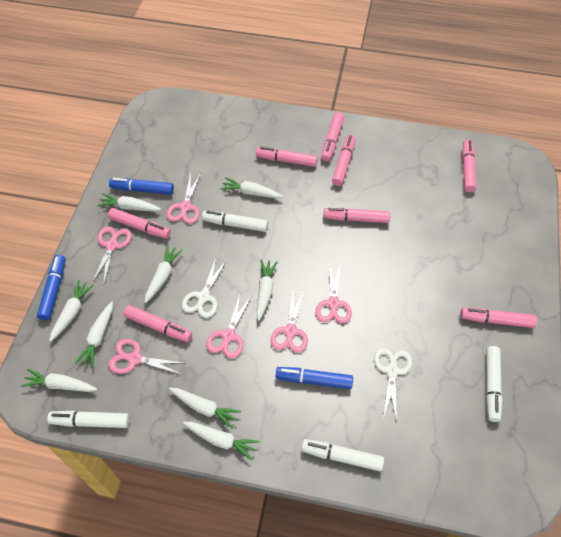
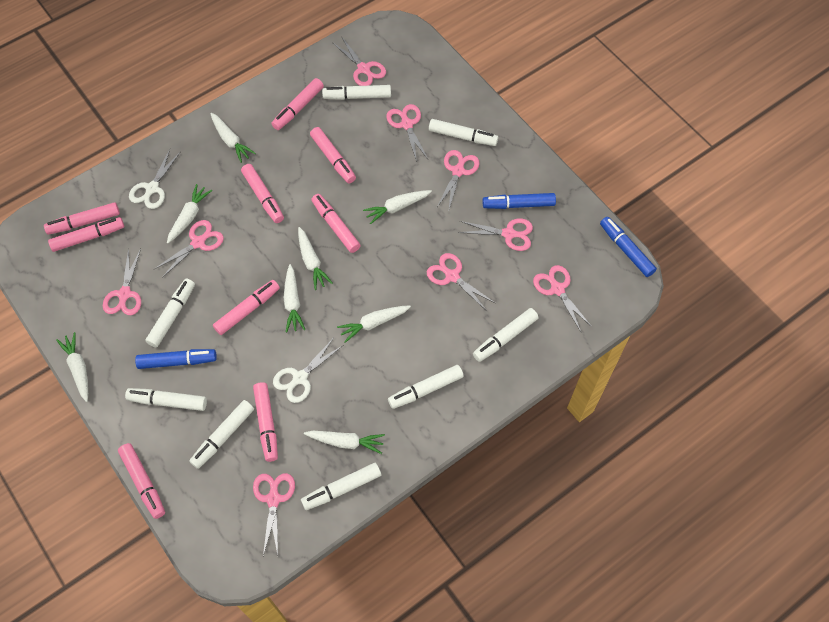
pink marker: [108,208,171,239] [123,305,192,342] [256,147,318,167] [321,112,344,162] [324,208,390,223] [332,135,355,186] [460,308,537,328] [462,139,476,193] = 8 -> [44,202,120,235] [48,217,124,252] [118,443,165,519] [213,280,280,335] [241,164,284,223] [253,382,278,462] [272,78,324,130] [310,127,356,183] [311,194,361,253] = 9
pink scissors: [92,227,132,283] [109,339,183,375] [166,172,201,224] [206,295,252,358] [270,288,308,353] [315,262,352,323] = 6 -> [103,248,141,315] [154,220,224,278] [253,473,295,556] [333,36,386,86] [386,104,428,162] [427,253,495,311] [437,150,479,209] [458,218,533,251] [533,265,592,332] = 9
white carrot: [21,369,97,392] [49,280,94,342] [75,302,113,368] [97,193,161,212] [144,245,183,303] [169,388,241,429] [183,422,259,461] [220,177,283,198] [256,259,278,321] = 9 -> [56,332,88,402] [167,184,212,244] [210,113,256,163] [283,264,305,332] [298,227,333,290] [304,431,385,454] [337,306,411,343] [363,190,432,224] = 8
white marker: [47,411,130,428] [202,211,268,232] [301,439,384,471] [486,346,502,422] = 4 -> [125,388,207,411] [145,278,195,348] [189,400,254,469] [301,463,381,510] [322,85,391,100] [388,365,464,409] [429,119,498,146] [473,308,538,362] = 8

